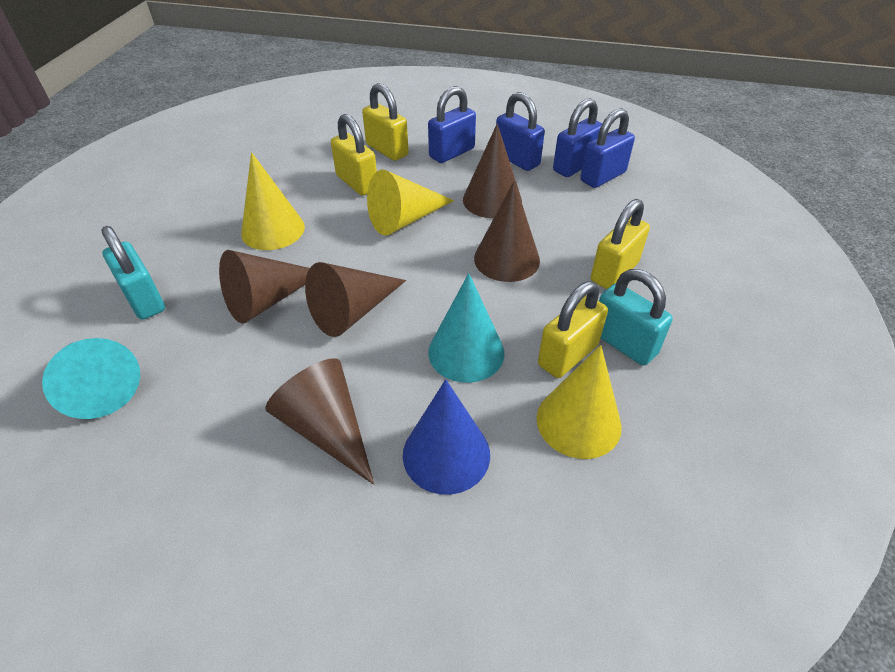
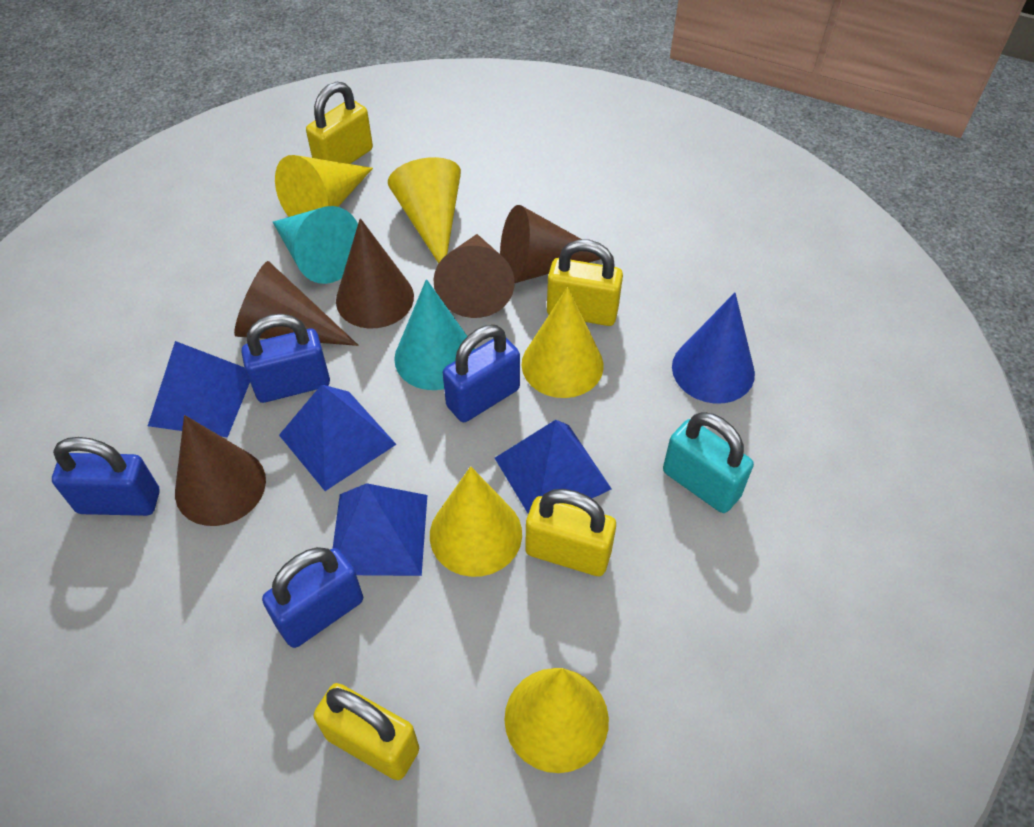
blue pyramid: none = 0 -> [148,341,250,438] [279,384,397,491] [332,483,427,576] [495,420,611,514] = 4
turquoise padlock: [101,226,165,320] [599,269,673,366] = 2 -> [663,412,754,513] = 1
yellow cone: [241,152,305,250] [367,170,454,236] [536,345,622,459] = 3 -> [275,155,373,217] [388,157,461,263] [430,466,522,577] [504,668,609,773] [522,287,604,398] = 5

